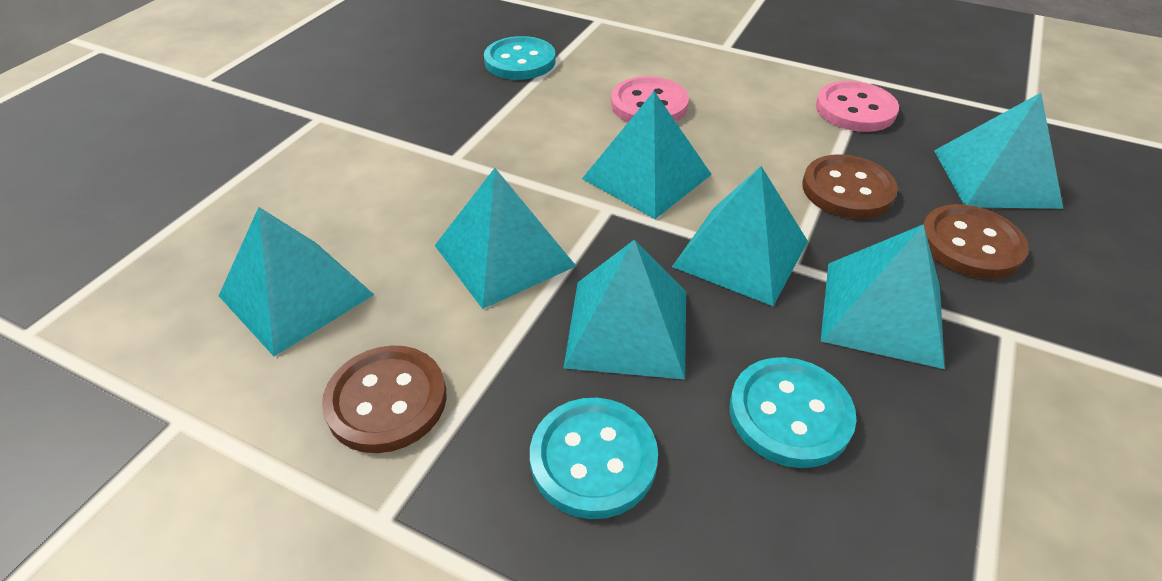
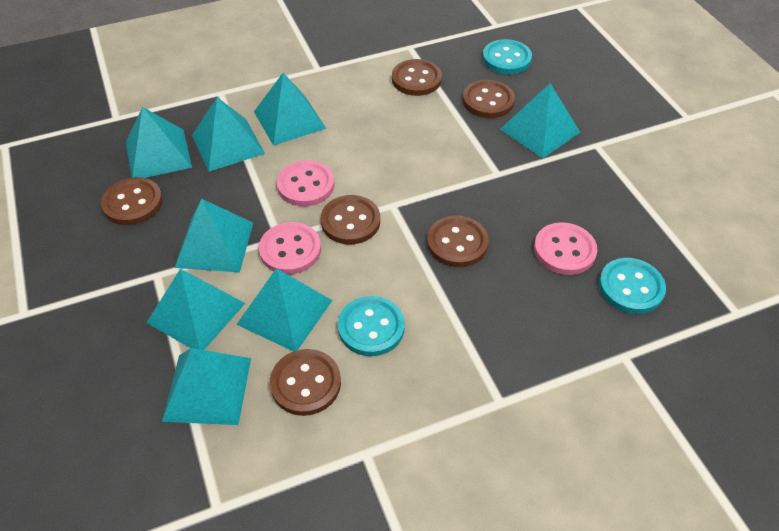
brown button: [322,345,447,453] [802,154,898,219] [923,204,1029,279] = 3 -> [101,177,163,225] [270,349,341,416] [321,195,380,244] [392,59,442,96] [427,215,489,267] [463,80,515,118] = 6
pink button: [611,76,689,122] [816,81,899,132] = 2 -> [259,222,321,275] [277,160,335,206] [534,222,597,275] = 3
turquoise pyramid: [219,207,374,356] [435,168,576,309] [564,239,686,380] [582,91,712,219] [672,166,808,306] [821,224,945,369] [934,93,1063,209] = 7 -> [126,107,192,178] [146,269,245,350] [162,348,251,425] [175,199,253,273] [192,97,265,172] [236,268,333,351] [254,73,326,146] [501,83,580,158] = 8

